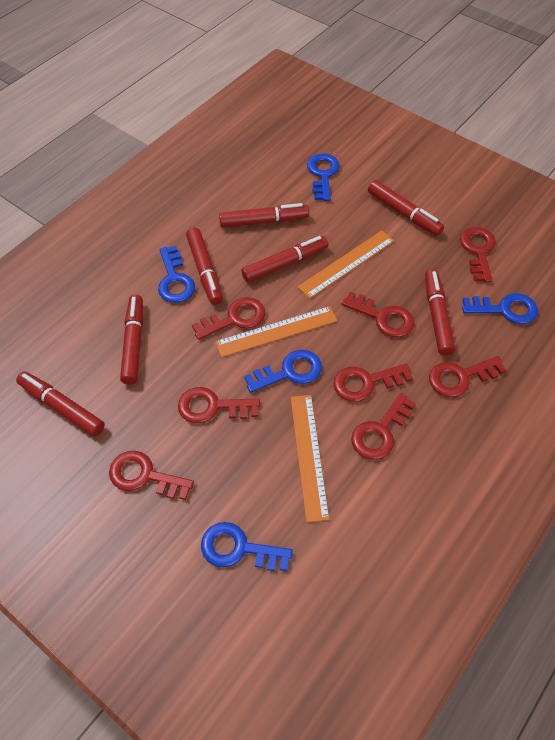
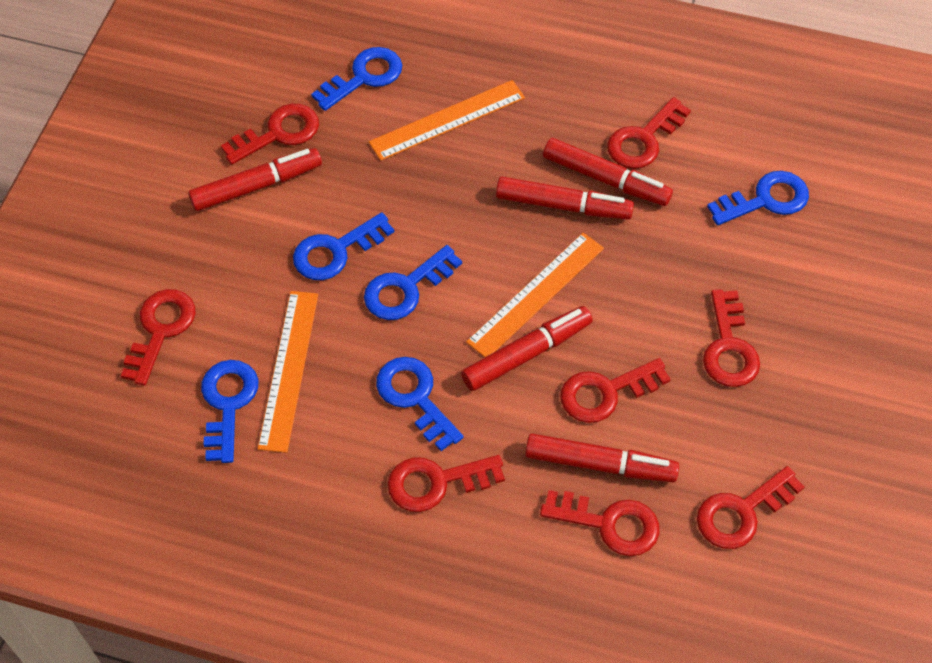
blue key: [158,246,195,303] [201,522,293,571] [244,350,322,393] [307,153,340,201] [462,293,538,324] = 5 -> [201,360,258,463] [293,212,394,280] [311,47,402,111] [364,245,462,320] [376,357,464,451] [707,171,809,225] = 6
red marker: [16,371,105,436] [120,295,143,385] [186,228,223,305] [219,203,309,228] [241,236,328,282] [368,180,444,236] [425,269,455,356] = 7 -> [188,148,322,211] [461,306,593,391] [496,177,634,220] [525,433,679,482] [543,138,673,206] = 5

